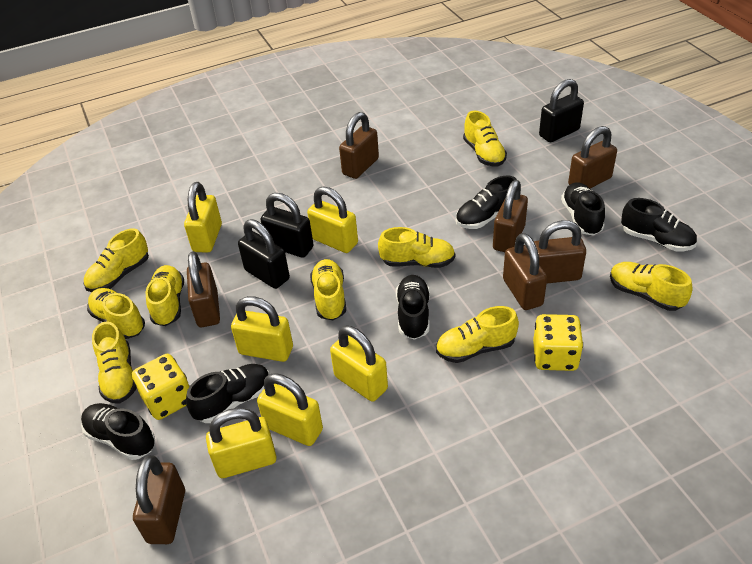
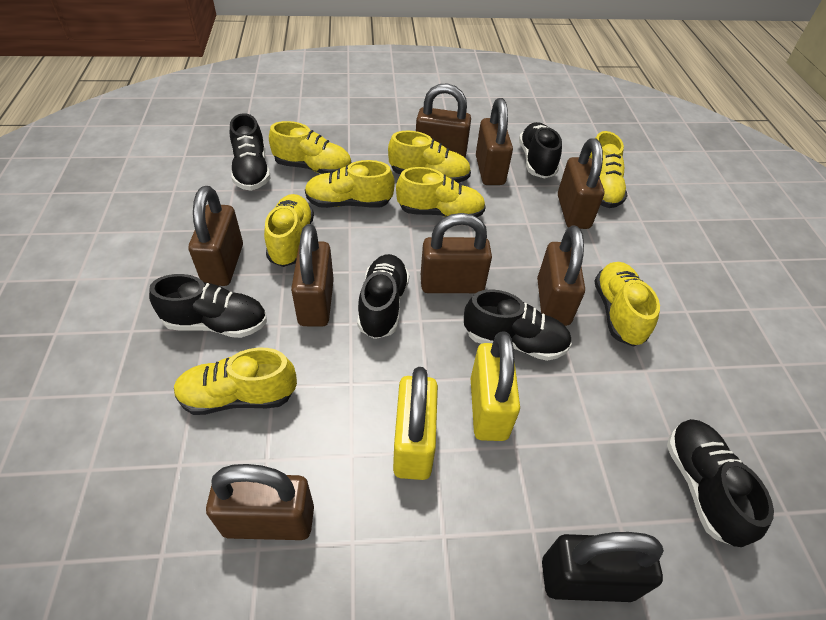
black padlock: [238,219,290,289] [261,193,314,258] [539,79,584,142] = 3 -> [542,532,664,602] = 1
brown padlock: [133,456,185,544] [187,251,220,327] [339,112,379,179] [493,180,528,252] [503,233,547,310] [534,220,586,283] [568,126,617,188] = 7 -> [189,186,243,286] [206,464,314,540] [291,224,334,327] [416,83,471,158] [421,213,492,293] [476,98,513,185] [537,225,585,326] [558,138,604,229] = 8
yellow dice: [132,354,190,420] [533,314,583,371] = 2 -> none = 0
yellow padlock: [184,182,222,253] [206,408,276,478] [231,296,293,362] [257,373,323,446] [307,187,358,253] [330,326,388,402] = 6 -> [393,367,438,480] [471,332,520,441] = 2
yellow shoe: [84,228,149,292] [87,288,145,339] [92,321,137,404] [145,265,184,326] [310,259,346,320] [378,227,455,268] [436,306,519,363] [463,111,507,166] [610,262,693,311] = 9 -> [174,348,297,415] [264,194,314,267] [269,121,351,174] [305,160,395,208] [388,131,471,183] [396,167,486,217] [589,131,628,208] [594,262,660,347] = 8

